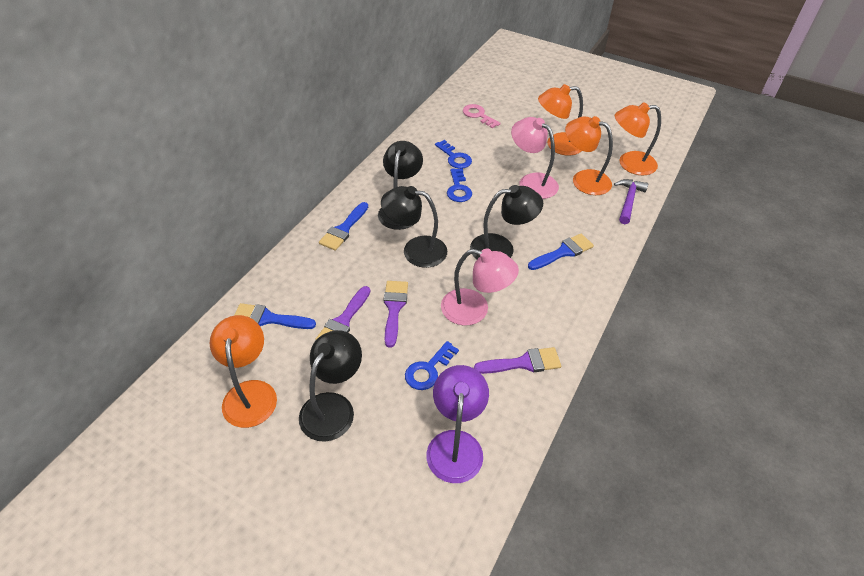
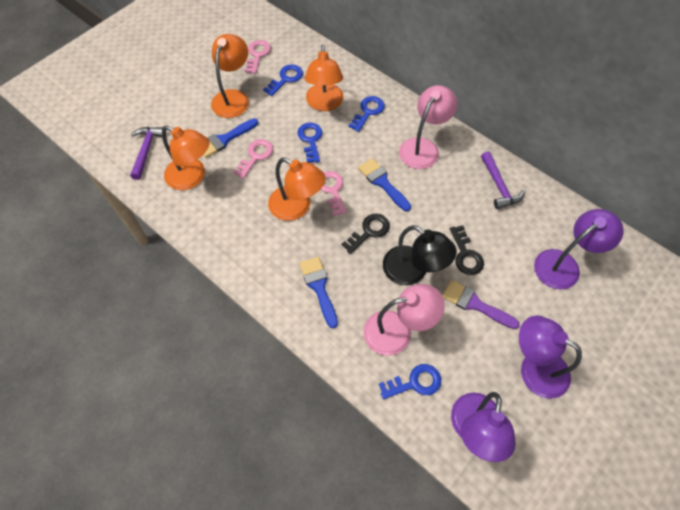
black key: none = 0 -> [342,214,390,254] [450,225,484,275] = 2
black lamp: [299,330,362,442] [378,141,423,230] [381,186,447,268] [470,185,543,259] = 4 -> [383,225,457,285] = 1
blue key: [405,341,459,390] [435,140,472,169] [447,168,472,202] = 3 -> [263,65,303,96] [297,123,322,163] [349,96,385,132] [379,364,441,399] = 4
pink key: [463,104,501,129] = 1 -> [233,139,273,179] [245,40,271,74] [321,171,347,216] = 3
purple brush: [315,286,371,340] [384,281,408,348] [474,347,561,374] = 3 -> [442,280,520,329] = 1
purple hammer: [614,179,648,224] = 1 -> [130,127,163,180] [481,151,525,209] = 2
purple lamp: [426,365,489,483] = 1 -> [451,392,516,462] [519,315,582,399] [534,209,624,289] = 3

